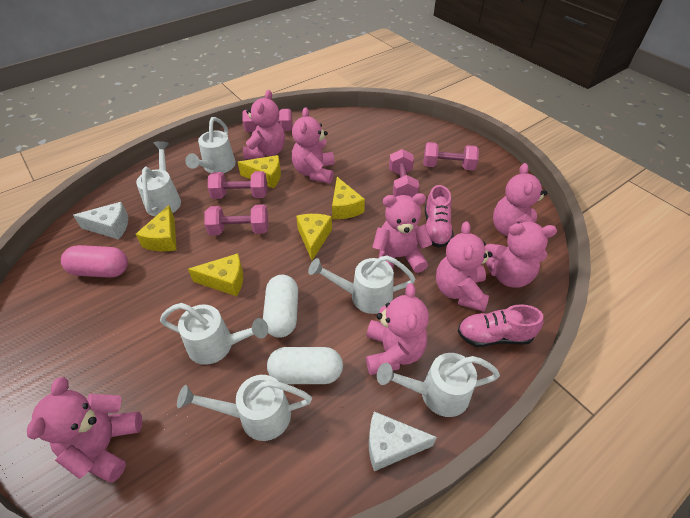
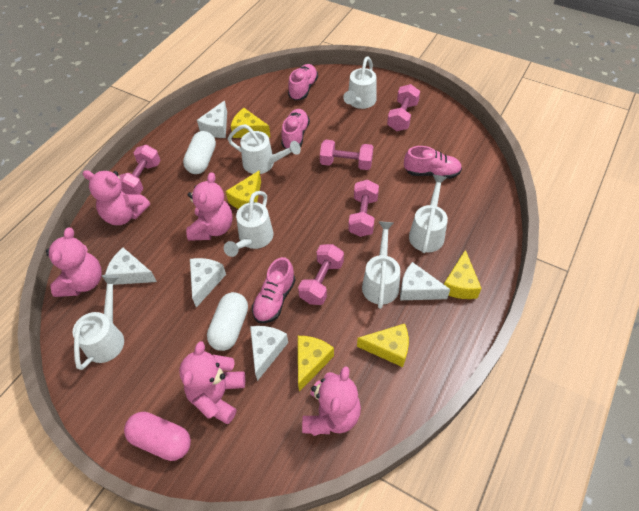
pink shoe: [425,185,454,248] [458,304,544,347] = 2 -> [252,257,295,323] [281,109,310,149] [288,64,318,100] [404,146,462,179] = 4
pink teddy bear: [27,377,142,483] [243,90,285,159] [292,107,335,183] [366,283,429,375] [372,193,432,273] [436,221,493,312] [485,222,557,288] [493,163,547,236] = 8 -> [46,227,102,297] [83,170,150,225] [179,341,245,424] [186,172,233,241] [302,366,361,436] = 5
white cheese: [73,202,128,240] [369,411,437,471] = 2 -> [105,248,157,285] [190,258,226,308] [197,101,227,138] [250,326,288,381] [400,262,450,300] = 5

